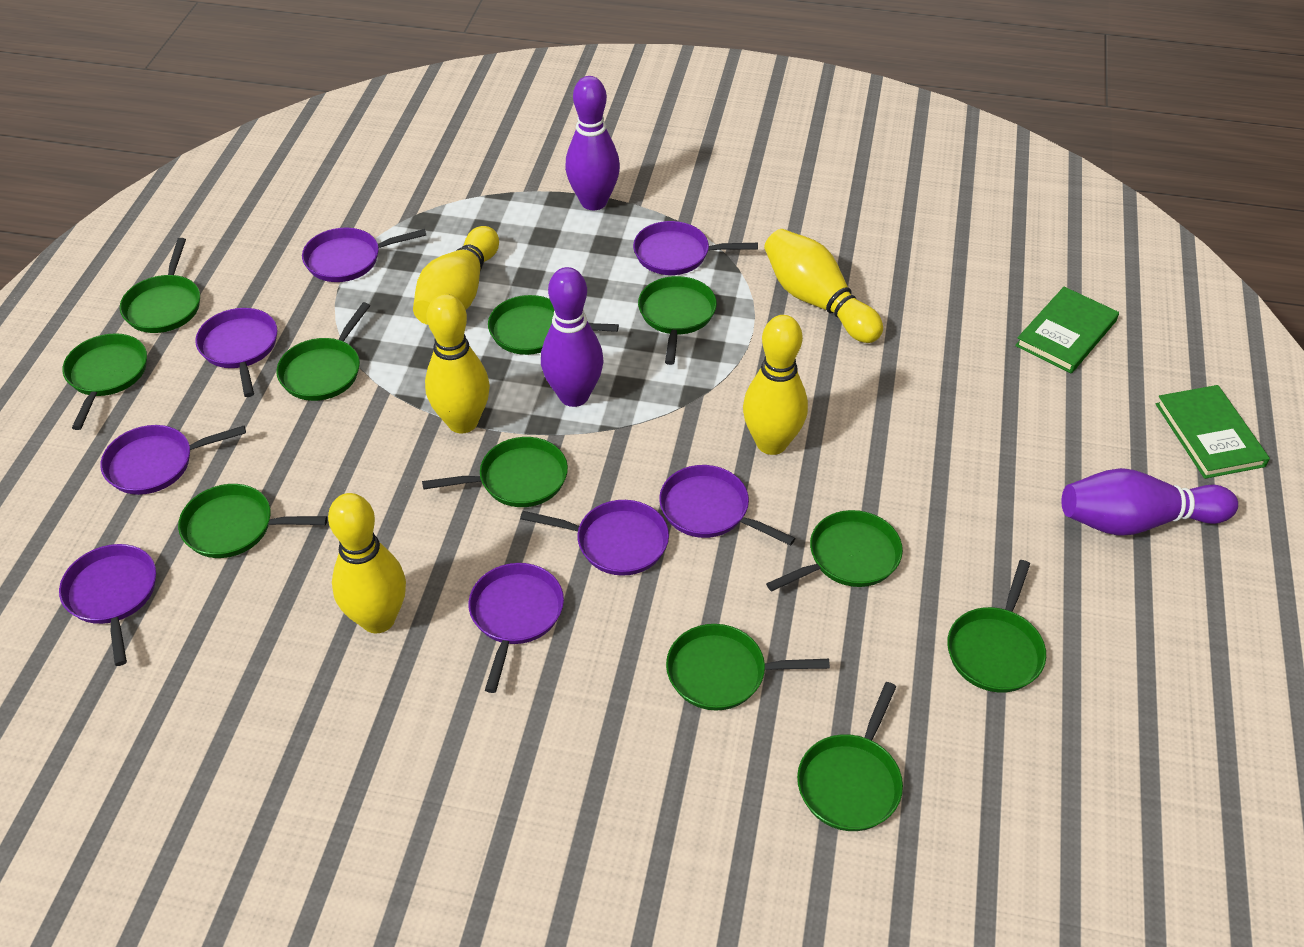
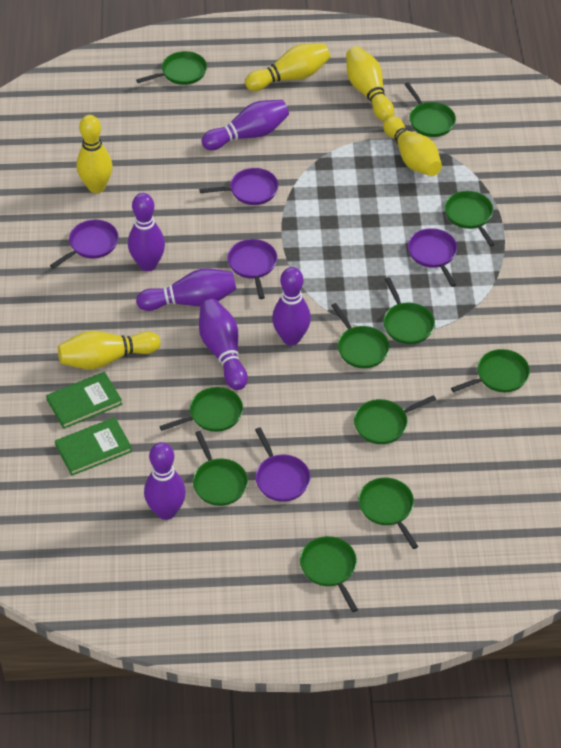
purple bowling pin: [541,267,603,407] [565,76,620,210] [1061,468,1238,536] = 3 -> [128,193,165,271] [136,268,236,311] [144,442,186,520] [199,299,248,390] [201,100,289,150] [272,267,311,345] = 6
purple pan: [59,544,156,666] [100,425,246,495] [195,308,278,397] [302,228,426,282] [468,563,564,693] [520,500,669,576] [633,221,758,275] [659,465,795,546] = 8 -> [50,220,118,269] [199,168,278,205] [227,239,277,299] [255,427,310,502] [408,228,457,287] = 5

